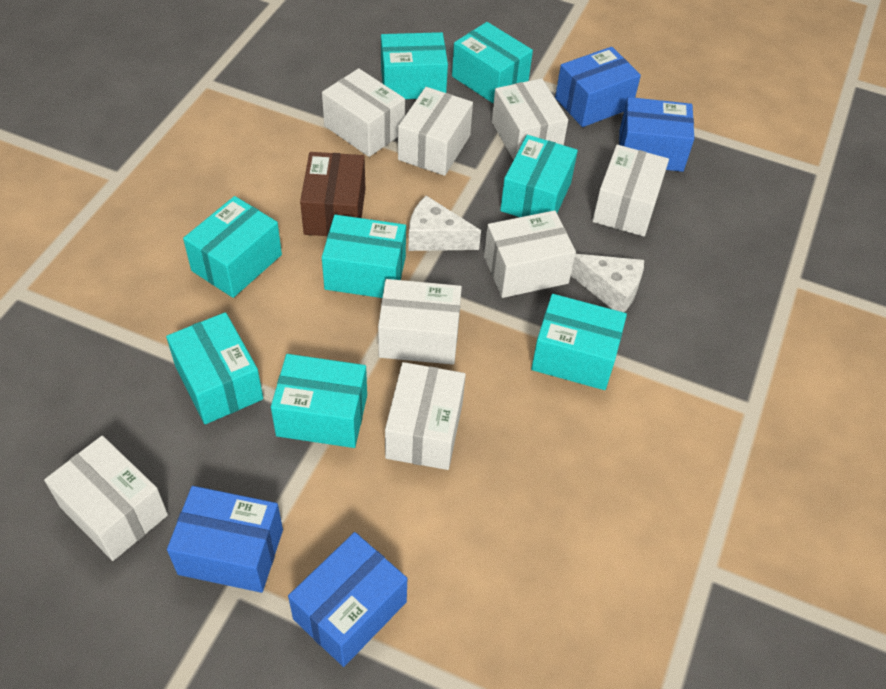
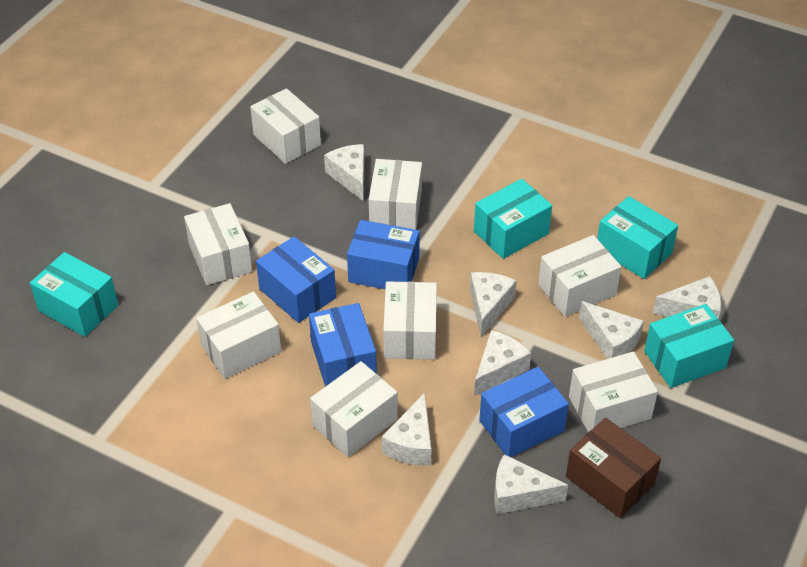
turquoise box: [166,312,263,424] [183,196,282,298] [271,354,367,448] [322,215,406,298] [381,32,448,99] [452,22,533,104] [500,135,578,217] [531,294,627,390] = 8 -> [30,252,118,337] [474,179,552,259] [597,196,678,279] [644,304,734,388] = 4
white cheese: [408,196,481,251] [571,254,644,312] = 2 -> [324,144,365,201] [382,393,431,465] [470,272,517,337] [474,330,531,396] [494,454,568,514] [579,301,644,359] [653,276,721,319] = 7

